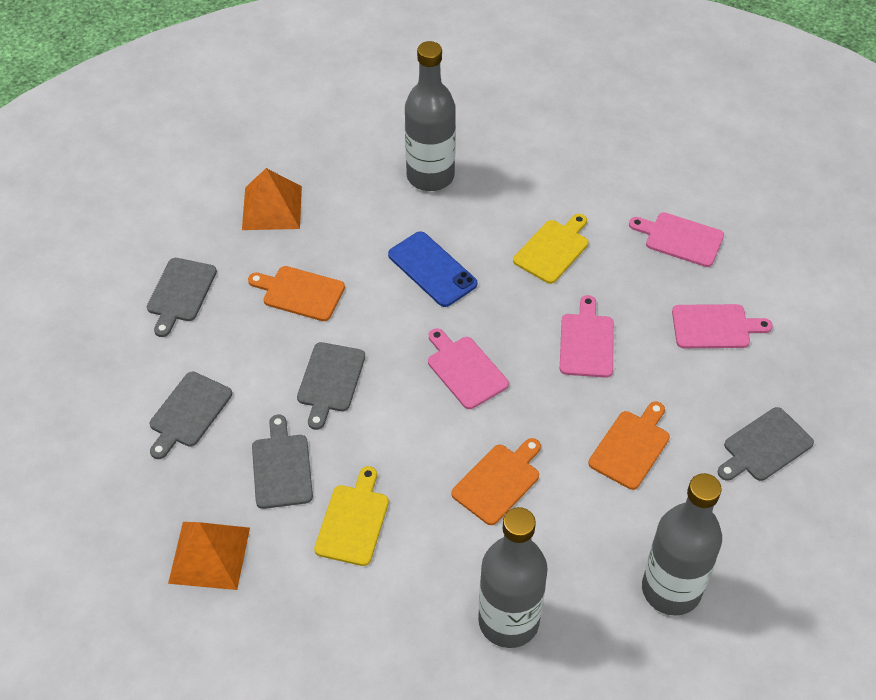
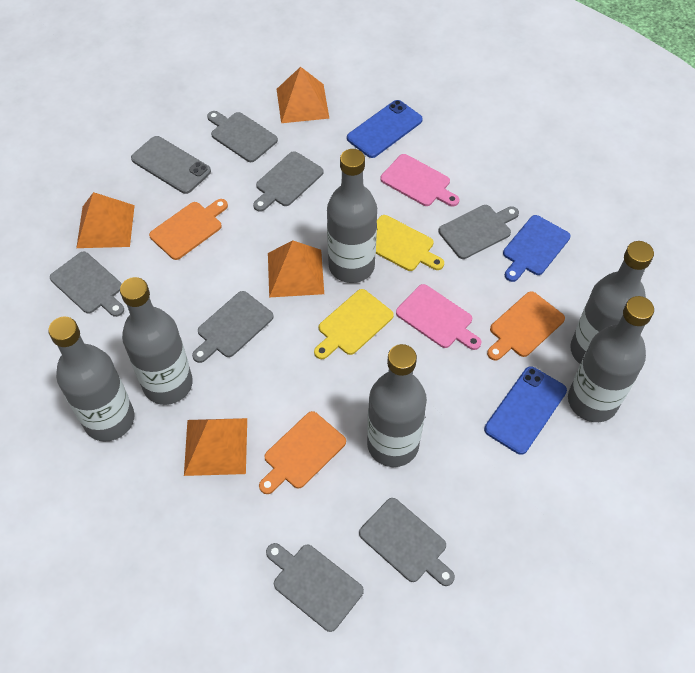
blue cutting board: none = 0 -> [503,215,571,282] = 1
blue phone: [388,231,477,307] = 1 -> [347,100,423,158] [484,366,567,455] = 2
grey bottle: [405,41,456,191] [478,507,548,648] [642,473,722,616] = 3 -> [48,317,135,441] [120,277,193,405] [327,149,377,283] [367,344,427,467] [568,296,654,422] [570,241,654,364] = 6
grey cutting board: [147,258,217,337] [150,372,232,459] [252,415,313,509] [297,342,365,430] [717,407,814,481] = 5 -> [50,252,124,317] [192,291,274,363] [207,111,278,162] [253,151,324,212] [266,543,364,632] [359,498,455,586] [438,205,519,259] = 7
grey phone: none = 0 -> [131,136,211,194] = 1
orange pyramid: [168,522,250,590] [242,168,302,230] = 2 -> [76,192,135,248] [184,418,247,476] [268,241,324,298] [277,67,330,123] = 4
pink cutting board: [428,328,509,409] [560,295,614,378] [629,212,724,267] [672,304,773,348] = 4 -> [380,154,459,207] [396,284,481,350] = 2

